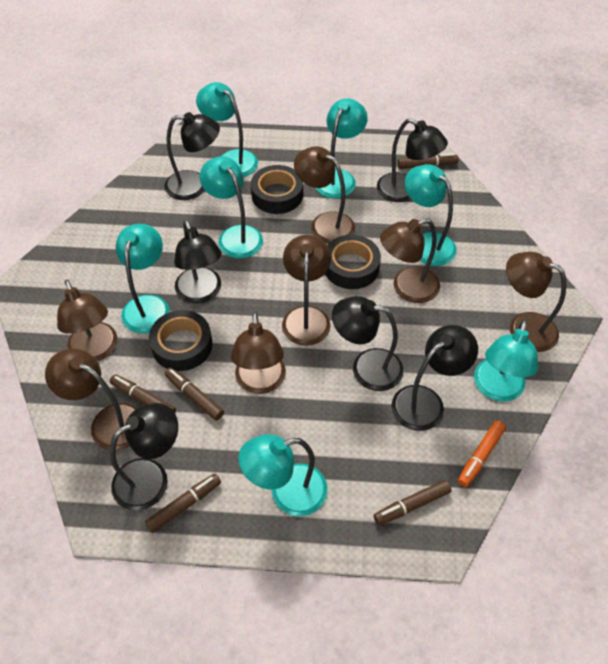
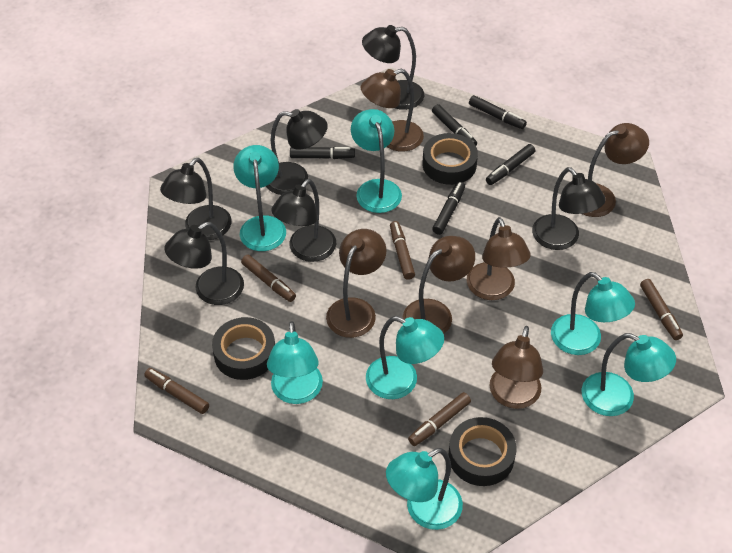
black marker: none = 0 -> [290,147,355,159] [432,104,477,146] [432,182,465,235] [469,95,527,129] [486,144,535,185] = 5
brown lamp: [45,349,137,451] [57,280,117,361] [231,312,286,394] [282,235,331,346] [294,146,355,244] [380,219,440,303] [506,252,566,352] = 7 -> [326,229,386,338] [361,69,424,152] [403,236,475,334] [466,217,531,300] [490,326,543,409] [583,123,649,217] = 6
orange marker: [458,420,506,487] = 1 -> none = 0

